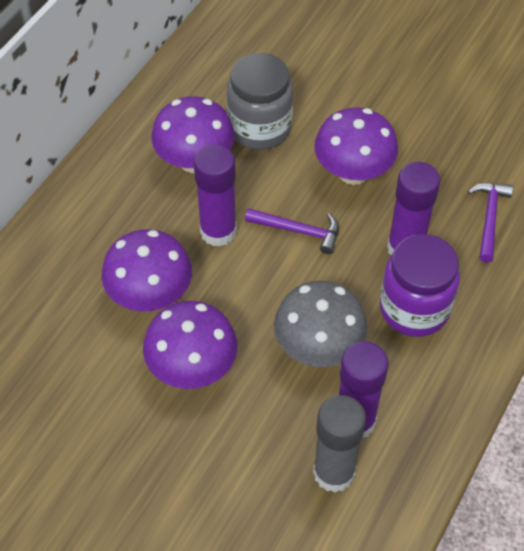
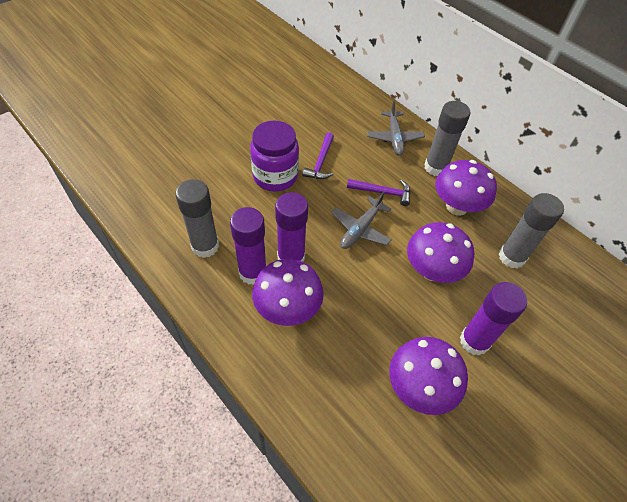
grey glue stick: [313,395,366,493] = 1 -> [175,179,219,258] [424,101,470,176] [498,193,564,268] = 3
grey jar: [227,53,293,150] = 1 -> none = 0
grey mushroom: [274,281,368,367] = 1 -> none = 0
grey plane: none = 0 -> [331,192,392,249] [367,101,425,156] = 2

